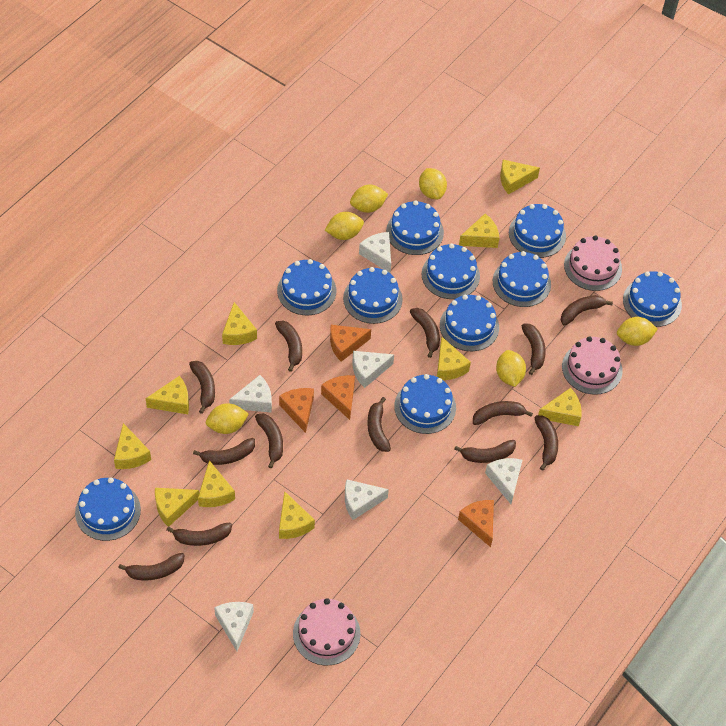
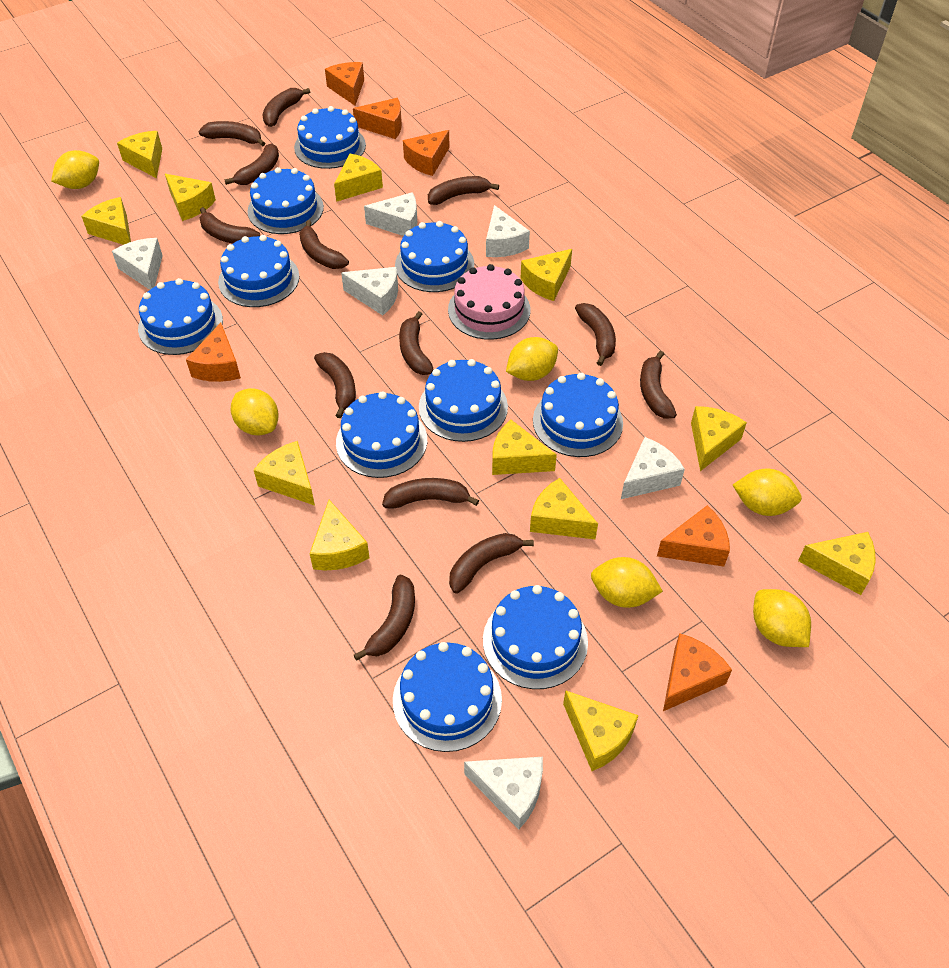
orange cheese: [279,388,314,433] [321,375,355,420] [330,325,371,362] [458,500,494,547] = 4 -> [186,323,241,382] [325,62,364,106] [353,98,402,139] [403,130,450,176] [657,505,730,567] [663,633,732,711] = 6
pink cake: [293,598,361,665] [562,336,622,395] [564,236,622,291] = 3 -> [448,264,530,340] = 1
yellow cheese: [114,423,151,469] [146,376,189,414] [155,488,199,526] [198,460,235,507] [222,302,257,345] [279,491,315,539] [437,337,471,380] [459,214,499,248] [500,160,540,195] [538,388,582,426] = 10 -> [81,197,131,245] [117,131,162,178] [165,174,216,221] [254,441,315,506] [310,500,370,570] [334,154,383,202] [492,420,557,475] [521,249,572,301] [530,478,598,539] [563,690,638,771] [691,406,747,471] [798,532,876,595] = 12

